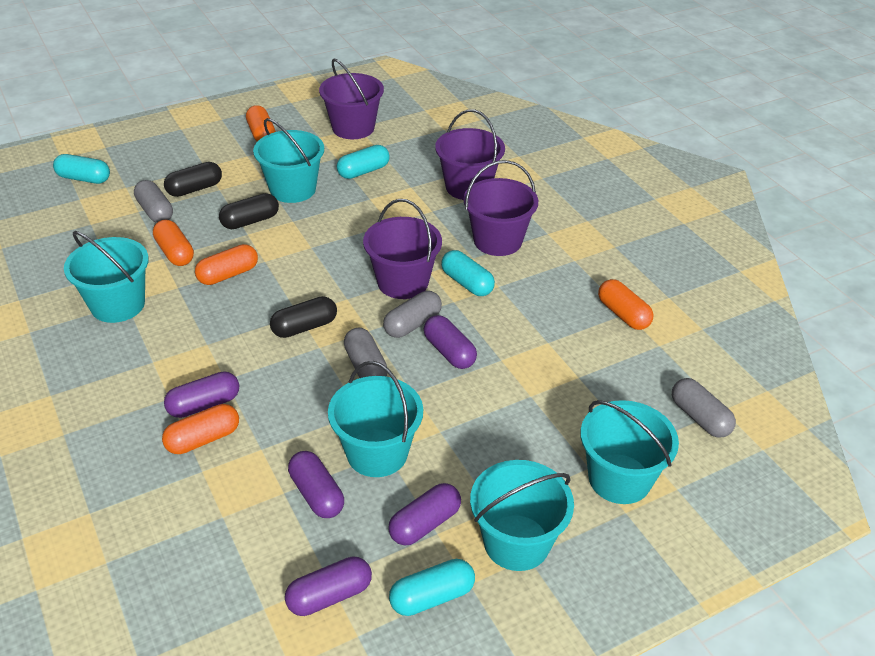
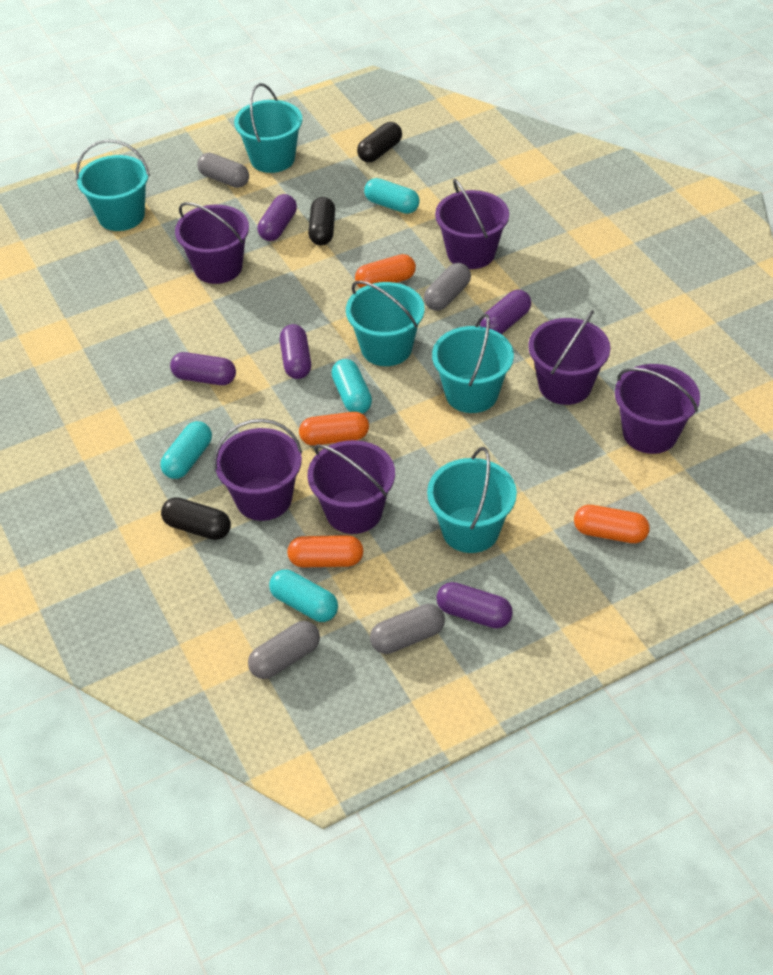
orange capsule: [153,220,194,266] [162,404,239,454] [195,244,258,285] [246,105,276,142] [598,279,654,330] = 5 -> [287,535,363,567] [299,412,369,446] [355,254,416,288] [574,505,650,543] = 4
purple bucket: [319,59,384,139] [363,199,442,299] [435,109,505,200] [464,160,538,256] = 4 -> [175,202,249,284] [213,419,302,521] [307,440,395,534] [435,179,509,269] [528,310,610,405] [615,364,700,454] = 6

